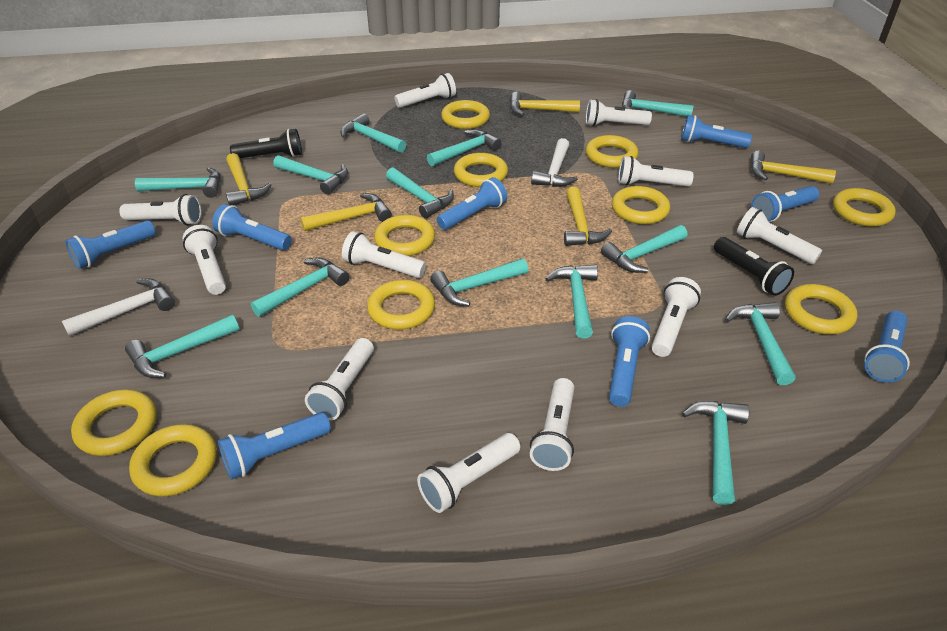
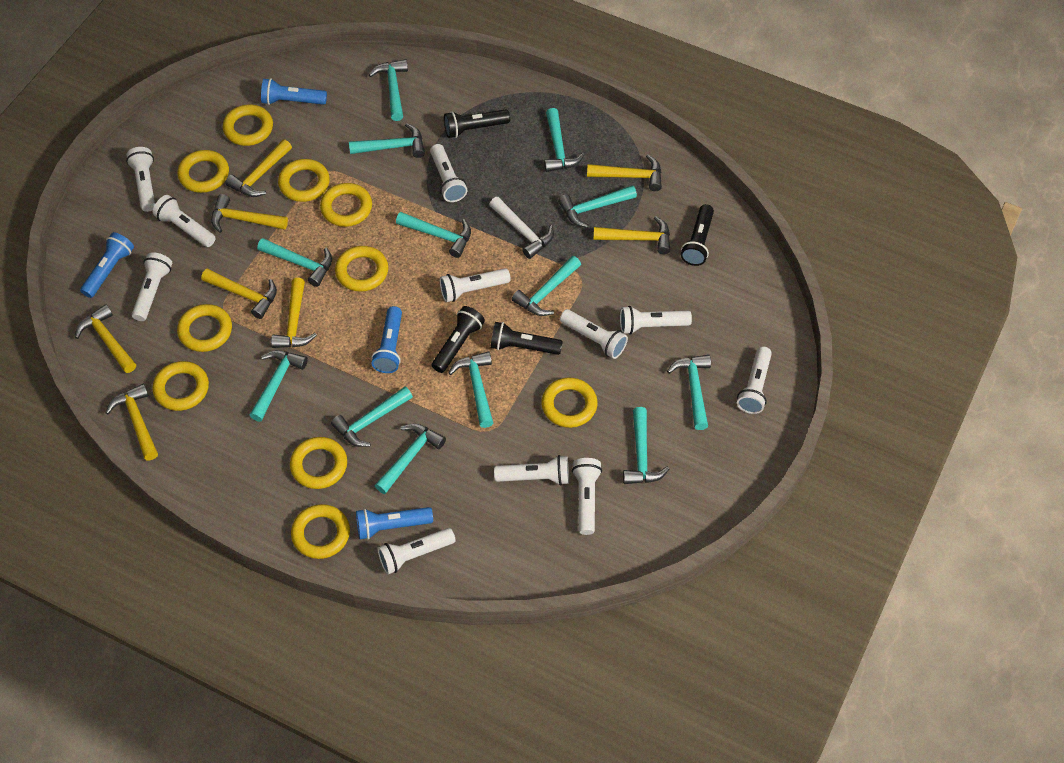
black flashlight: [230,129,302,158] [714,237,794,296] = 2 -> [432,306,485,373] [444,109,510,138] [490,322,563,355] [681,204,714,266] = 4
blue flashlight: [65,221,156,269] [212,204,292,250] [218,412,331,479] [437,177,507,230] [609,316,650,407] [681,115,752,148] [751,186,819,222] [864,311,910,383] = 8 -> [80,232,134,298] [261,78,327,105] [356,507,433,539] [372,306,402,373] = 4
white hammer: [62,278,175,336] [531,138,578,187] = 2 -> [489,197,554,259] = 1
yellow hammer: [226,153,272,206] [301,193,392,231] [510,92,580,116] [564,187,612,246] [751,150,836,184] = 5 -> [75,304,136,373] [105,384,158,460] [201,269,277,319] [211,194,288,233] [225,139,292,197] [271,278,317,348] [587,155,662,191] [593,216,670,254] = 8

